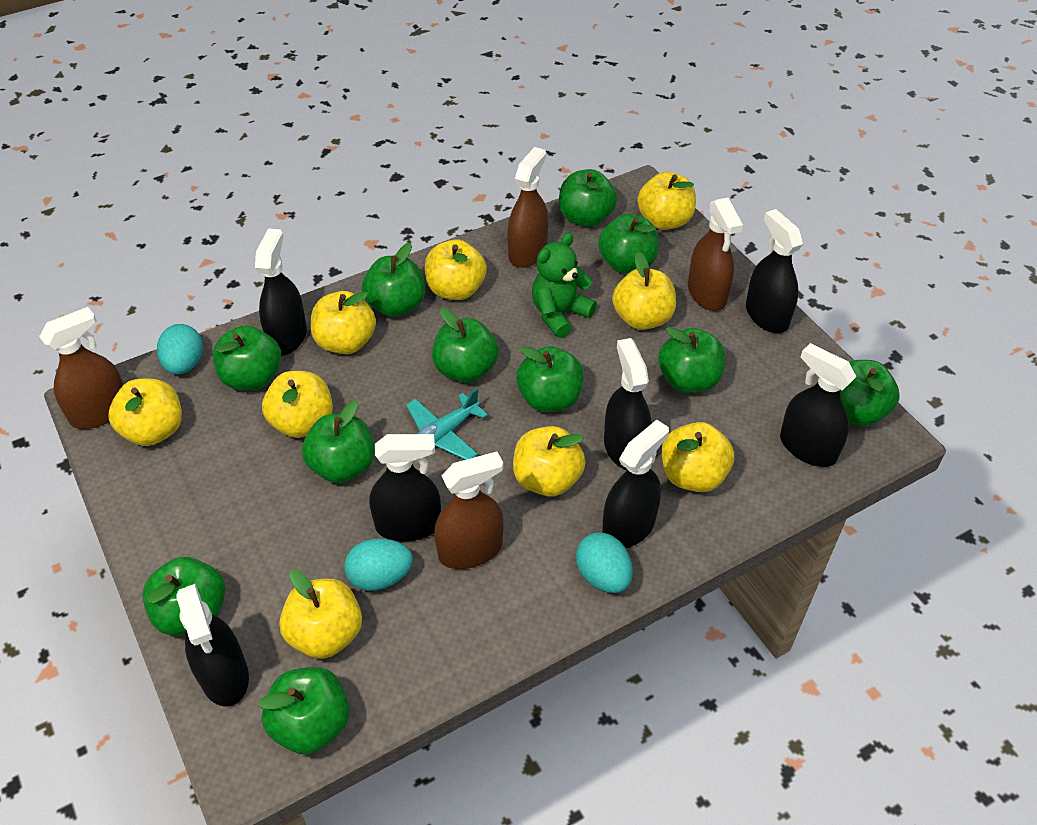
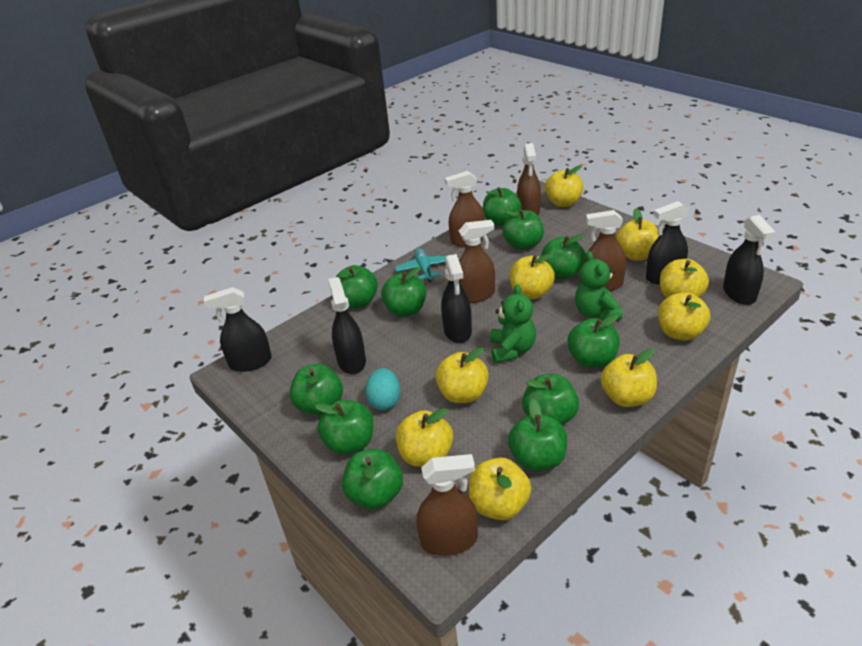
black spray bottle: [177,584,249,707] [255,228,307,356] [369,434,441,542] [602,420,669,548] [604,338,652,470] [746,209,803,333] [780,343,857,467] = 7 -> [204,287,272,372] [328,277,366,374] [441,254,472,343] [646,201,689,285] [723,215,775,305] = 5
brown spray bottle: [39,307,124,429] [434,451,504,569] [507,147,548,268] [688,198,743,311] = 4 -> [416,454,478,556] [445,171,485,247] [459,220,495,303] [517,143,541,215] [583,210,626,291] = 5
green teddy bear: [532,233,597,338] = 1 -> [490,284,536,363] [575,251,622,320] = 2
turquoise egg: [157,324,203,374] [344,539,413,591] [576,532,633,593] = 3 -> [365,368,400,410] = 1

